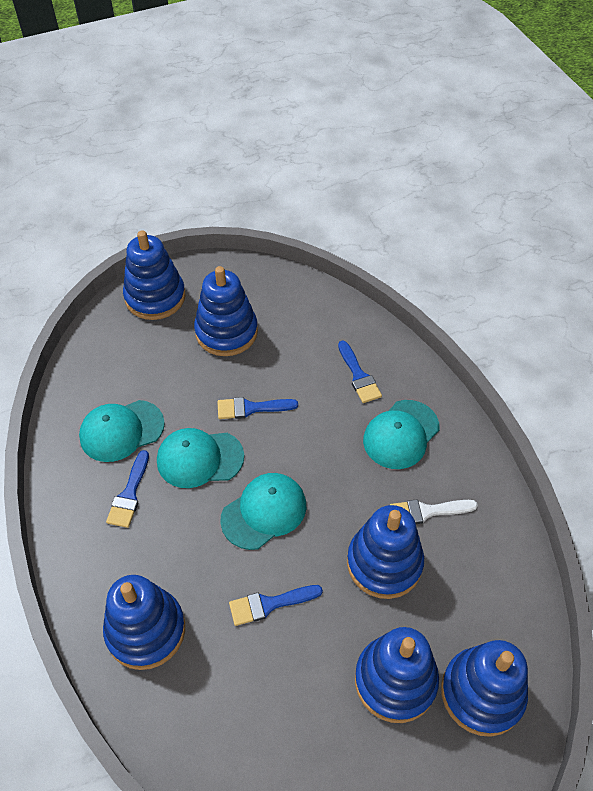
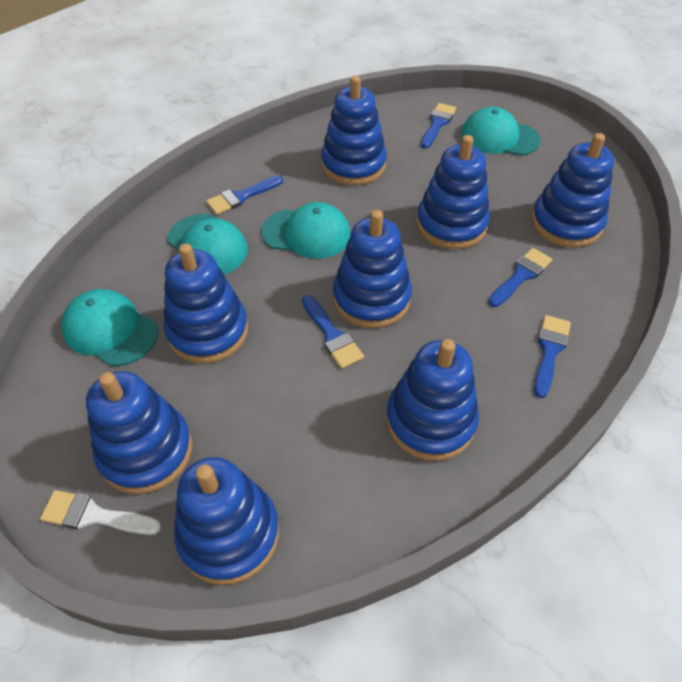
blue brush: [106,450,149,528] [217,397,298,419] [229,585,323,626] [338,341,382,403] = 4 -> [206,176,283,215] [302,295,364,369] [421,103,456,149] [488,248,552,307] [534,315,571,398] = 5
blue stacking toy: [103,575,185,670] [123,230,186,320] [194,266,258,356] [347,505,424,599] [355,627,439,723] [441,640,528,737] = 6 -> [86,371,192,494] [164,244,249,363] [174,457,279,585] [321,76,387,186] [333,210,412,328] [386,339,479,461] [417,135,490,249] [531,133,614,248] = 8

